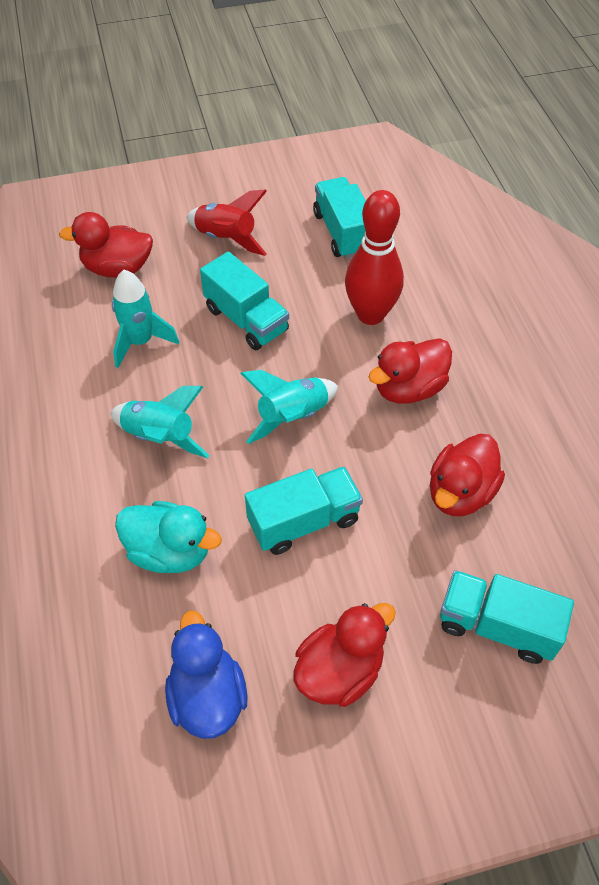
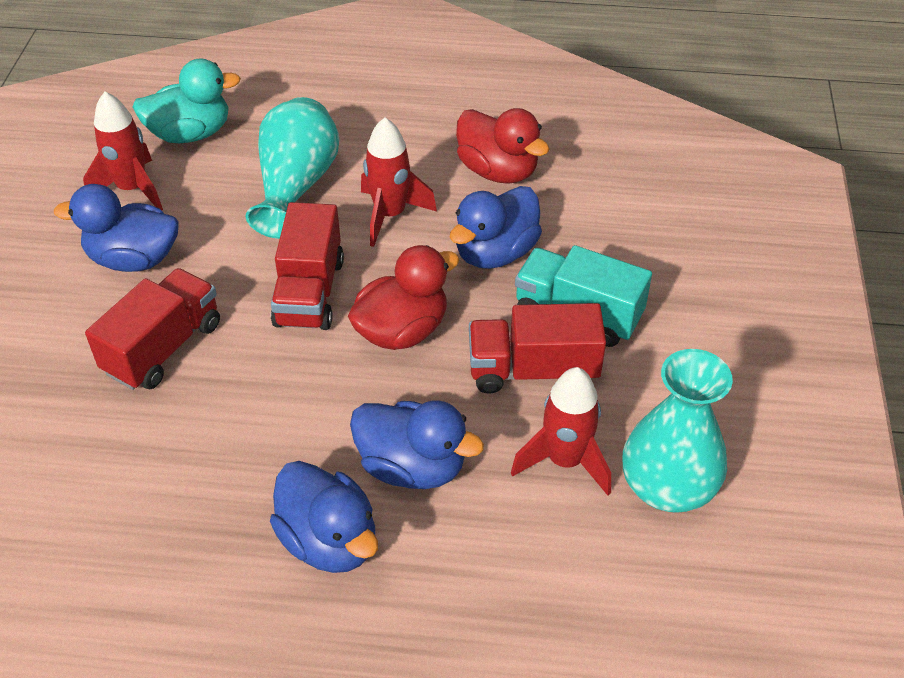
blue duck: [165,611,248,739] = 1 -> [54,184,179,272] [270,461,378,573] [350,400,484,489] [450,186,542,269] = 4
red bowling pin: [345,190,404,325] = 1 -> none = 0
red duck: [59,212,153,278] [294,603,396,707] [369,338,452,404] [430,434,505,516] = 4 -> [348,245,460,350] [456,108,550,184] = 2
red rocket: [186,190,267,256] = 1 -> [83,92,163,210] [361,117,437,247] [511,367,611,496] = 3
red truck: none = 0 -> [85,268,220,390] [271,202,344,330] [469,303,606,394] = 3
turquoise rocket: [110,386,210,458] [112,270,179,368] [240,370,338,444] = 3 -> none = 0
turquoise truck: [200,252,289,350] [245,467,363,555] [313,177,366,259] [440,570,574,664] = 4 -> [515,245,652,347] = 1
turquoise vase: none = 0 -> [246,97,340,239] [623,349,733,513] = 2

